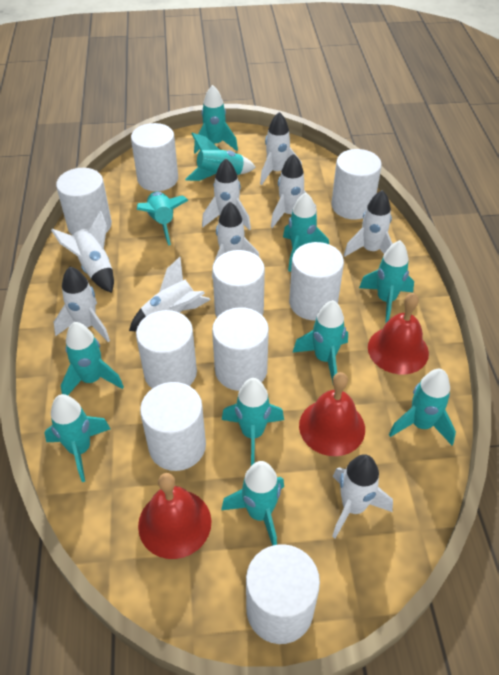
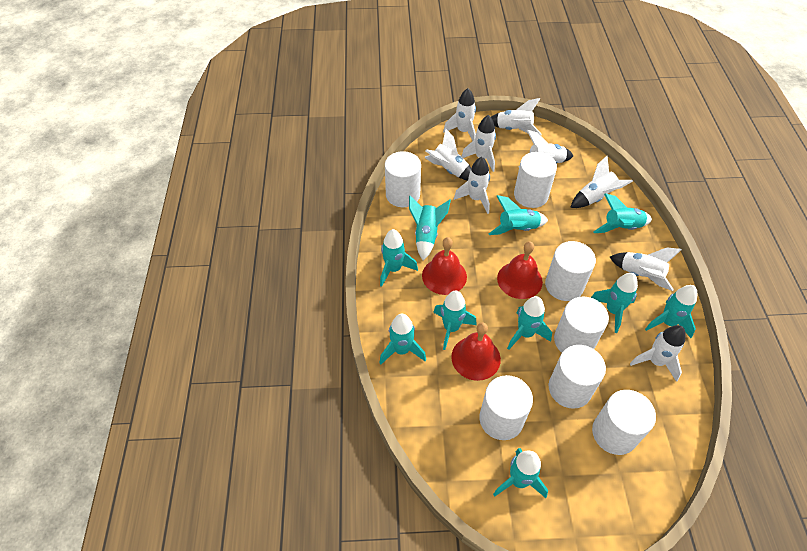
turquoise rocket: [44,394,111,482] [61,322,124,395] [137,192,189,246] [185,133,256,181] [194,85,238,154] [221,461,284,546] [222,378,284,466] [283,192,329,272] [293,300,348,383] [359,240,414,324] [389,369,456,445] = 11 -> [379,314,426,365] [380,229,418,287] [409,196,451,260] [433,290,477,350] [489,195,548,235] [493,448,548,498] [507,296,552,350] [591,273,638,333] [594,193,652,233] [645,285,697,338] = 10
white cylinder: [56,168,112,236] [131,123,178,191] [136,310,197,388] [140,382,206,471] [212,250,265,317] [212,307,269,391] [246,544,320,644] [289,242,344,320] [331,149,382,220] = 9 -> [385,151,421,207] [479,375,533,440] [514,152,557,208] [545,241,596,301] [549,345,606,409] [554,297,609,353] [592,390,656,455] = 7

